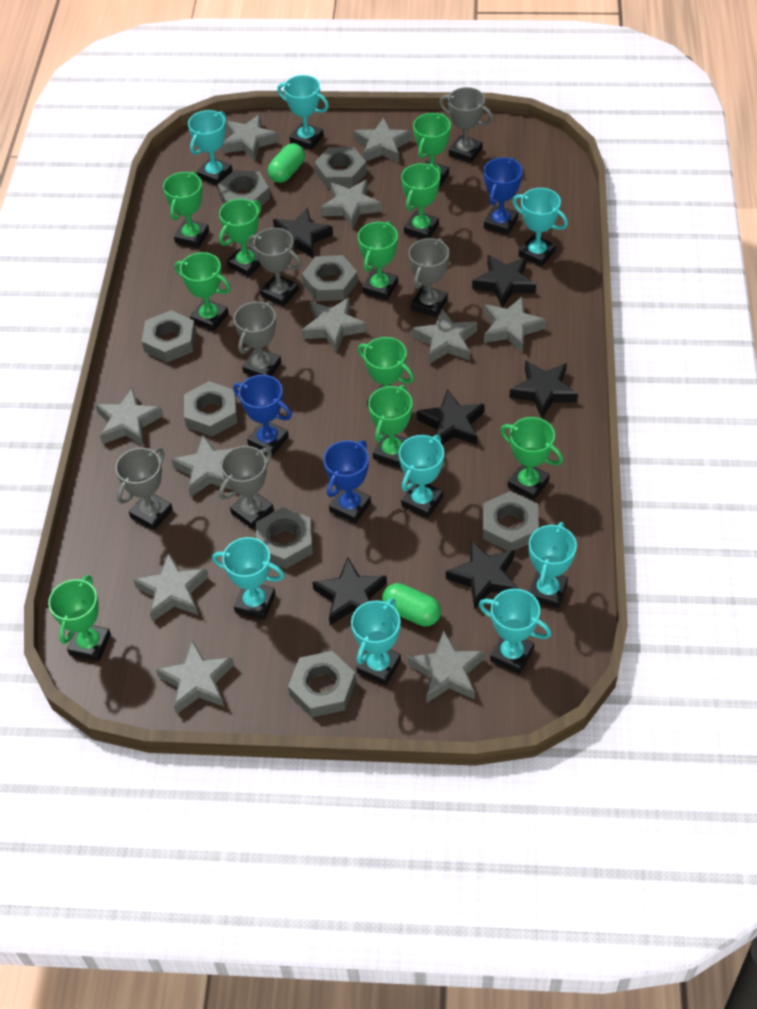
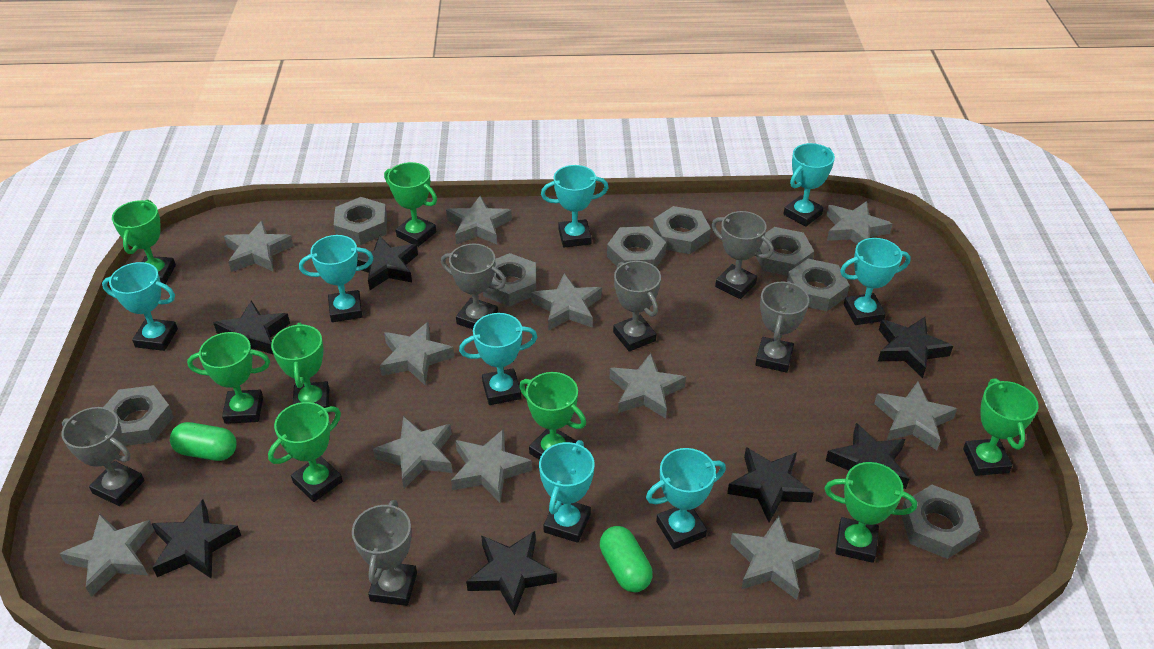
black star: [273,208,333,259] [312,557,387,625] [417,389,485,445] [446,541,518,609] [472,255,536,307] [509,360,578,418] = 6 -> [152,500,241,579] [214,301,290,355] [357,236,418,290] [466,531,557,616] [727,447,814,522] [826,423,909,489] [878,317,953,378] = 7
blue trophy: [233,375,292,456] [323,440,371,524] [484,157,523,235] = 3 -> none = 0
green trophy: [48,575,111,661] [163,171,209,248] [175,252,231,331] [219,199,261,277] [358,222,398,300] [358,337,414,407] [368,385,413,468] [401,163,440,239] [413,113,451,188] [500,417,563,500] = 10 -> [112,200,176,284] [187,332,270,424] [268,402,343,502] [271,323,329,408] [384,162,437,247] [519,372,586,460] [824,462,917,563] [963,378,1039,476] = 8

